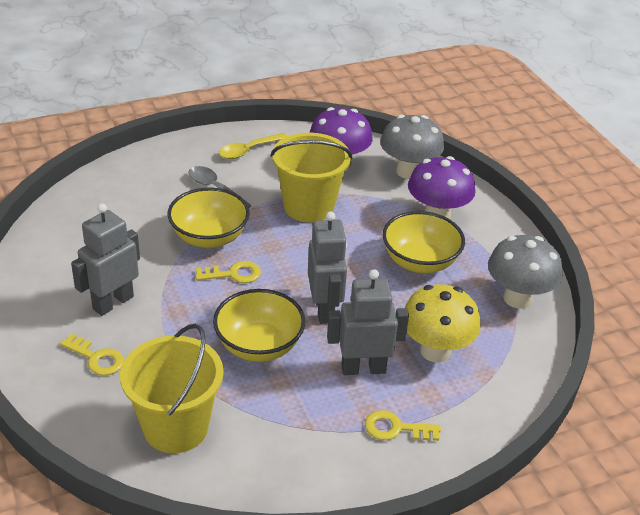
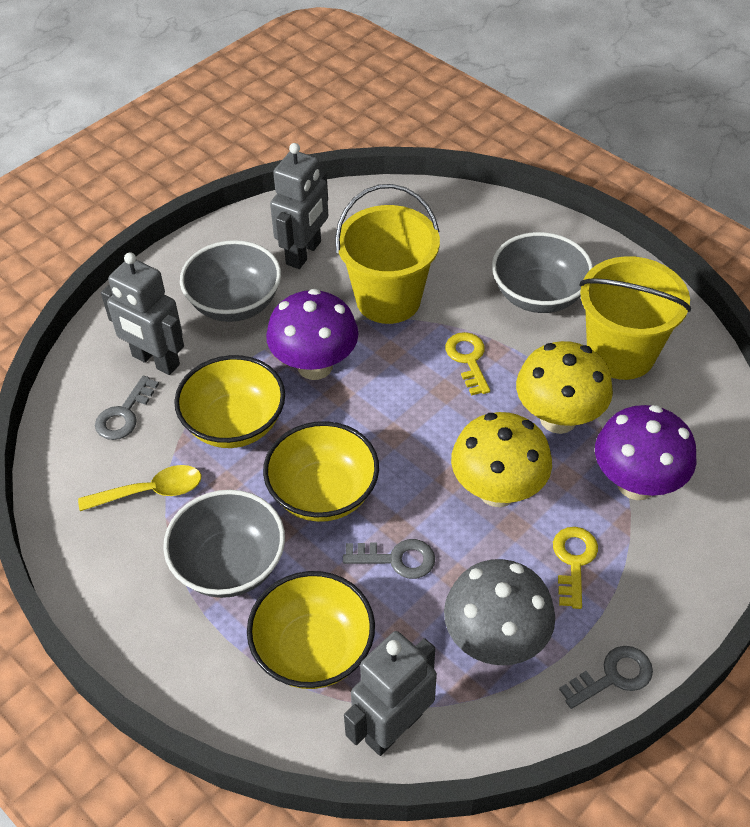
grey bowl: none = 0 -> [163,490,285,598] [180,240,281,322] [492,232,593,313] = 3
grey key: none = 0 -> [95,376,159,440] [343,539,435,579] [559,646,653,709] = 3
grey mushroom: [380,115,444,179] [488,235,562,309] = 2 -> [444,559,555,665] = 1
grey spoon: [189,166,252,208] = 1 -> none = 0
yellow key: [60,334,124,376] [195,261,261,283] [365,410,441,441] = 3 -> [445,332,490,396] [553,527,598,609] = 2
yellow mushroom: [405,284,481,363] = 1 -> [451,412,552,507] [516,341,613,434] = 2

